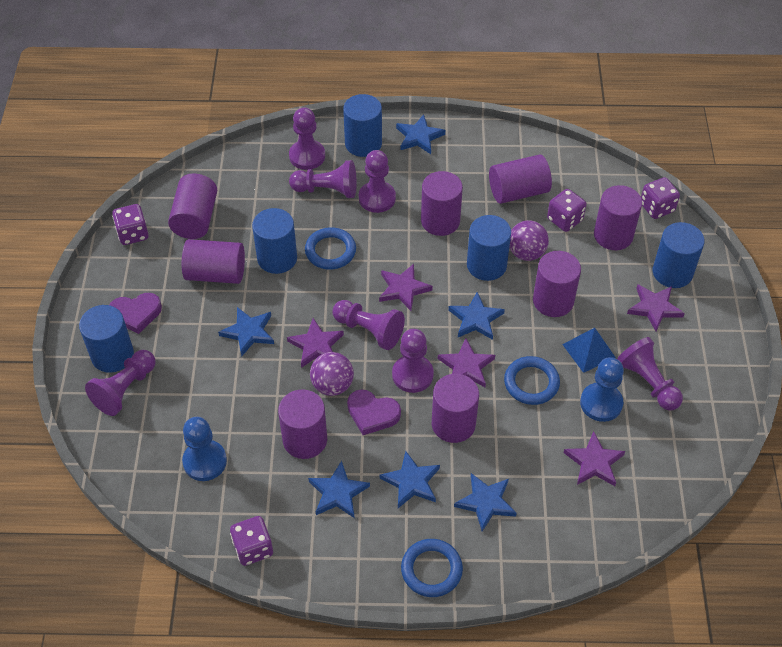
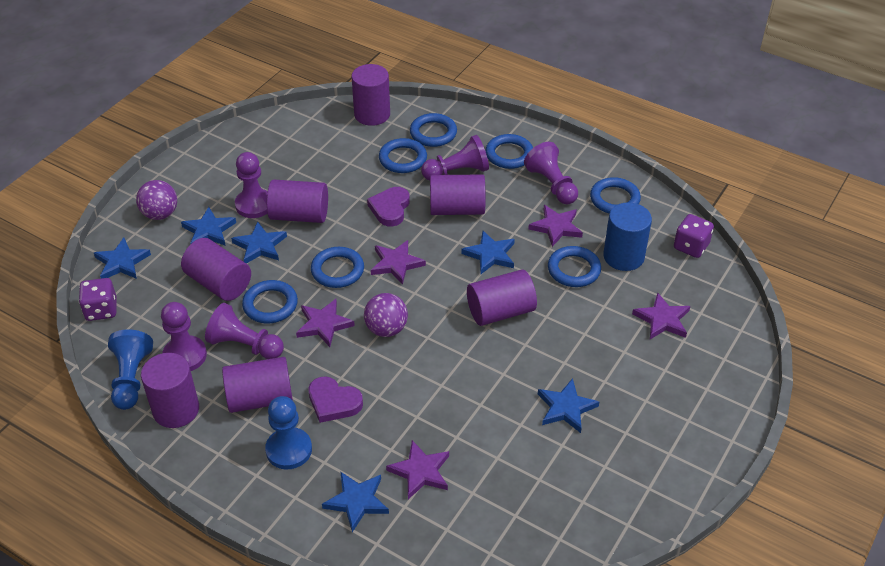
blue cylinder: [79,305,134,373] [252,208,297,274] [343,94,382,157] [467,215,511,281] [653,222,705,288] = 5 -> [603,202,652,271] = 1
blue pyramid: [562,328,616,373] = 1 -> none = 0
blue ring: [305,227,356,270] [401,539,463,597] [504,356,560,405] = 3 -> [242,280,298,323] [311,247,364,288] [379,138,427,173] [410,113,457,147] [485,134,533,169] [548,246,601,287] [590,177,641,213] = 7
purple cylinder: [168,173,217,239] [182,239,245,284] [278,389,327,459] [421,171,463,236] [432,374,479,443] [489,154,552,204] [533,251,581,317] [594,185,642,250] = 8 -> [141,353,199,428] [181,238,251,301] [222,357,293,413] [267,180,328,223] [351,64,390,126] [430,174,486,215] [467,269,537,326] = 7
purple dice: [112,204,149,245] [230,516,273,566] [547,189,587,232] [641,177,680,219] = 4 -> [79,278,117,321] [674,214,714,258] = 2
purple pawn: [85,350,156,416] [289,107,325,170] [289,160,357,198] [332,300,405,350] [359,150,396,213] [392,329,434,393] [617,337,683,411] = 7 -> [161,302,207,371] [205,303,284,359] [235,152,268,218] [421,135,489,180] [524,142,578,204] = 5

